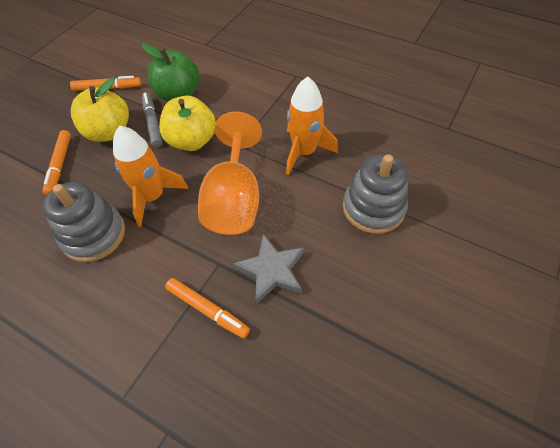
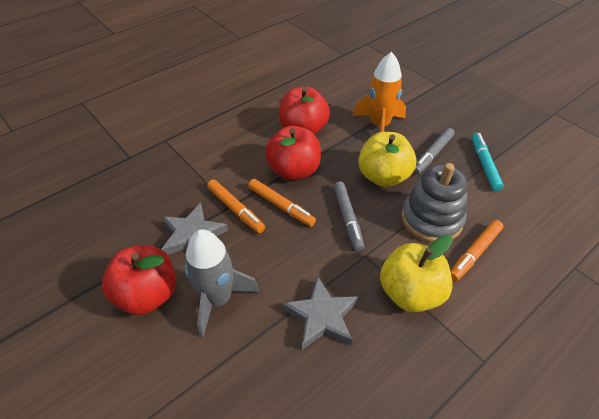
green apple: [142,44,199,101] = 1 -> none = 0
grey marker: [142,92,162,147] = 1 -> [334,182,364,251] [413,128,455,175] = 2
grey rocket: none = 0 -> [185,229,259,338] = 1
grey stacking toy: [43,182,125,262] [343,154,408,234] = 2 -> [401,163,468,243] = 1
grey star: [233,234,304,304] = 1 -> [161,203,228,255] [283,276,359,350] = 2
orange goblet: [198,112,262,235] = 1 -> none = 0
orange rocket: [113,126,188,227] [286,77,338,175] = 2 -> [352,52,406,132] = 1
red apple: none = 0 -> [102,246,176,315] [265,126,321,181] [279,87,330,134] = 3
turquoise marker: none = 0 -> [472,133,504,191] = 1

